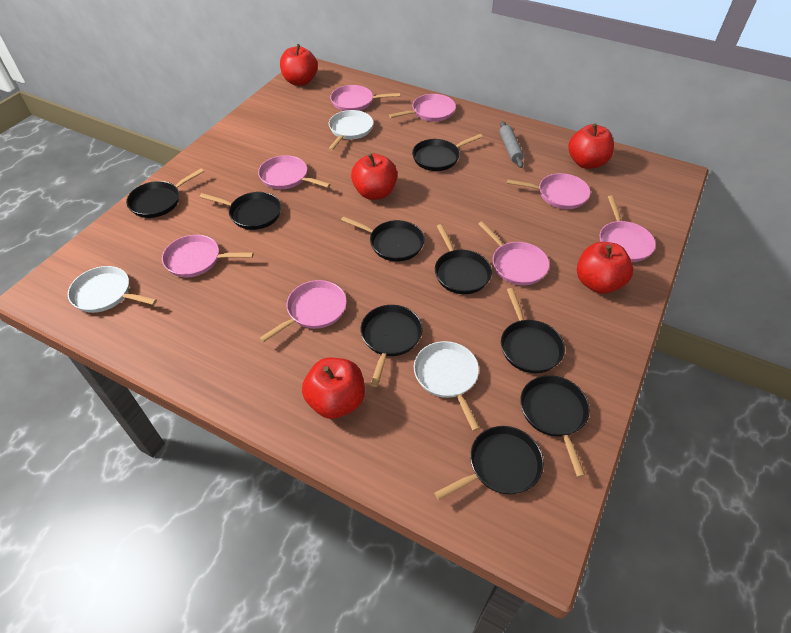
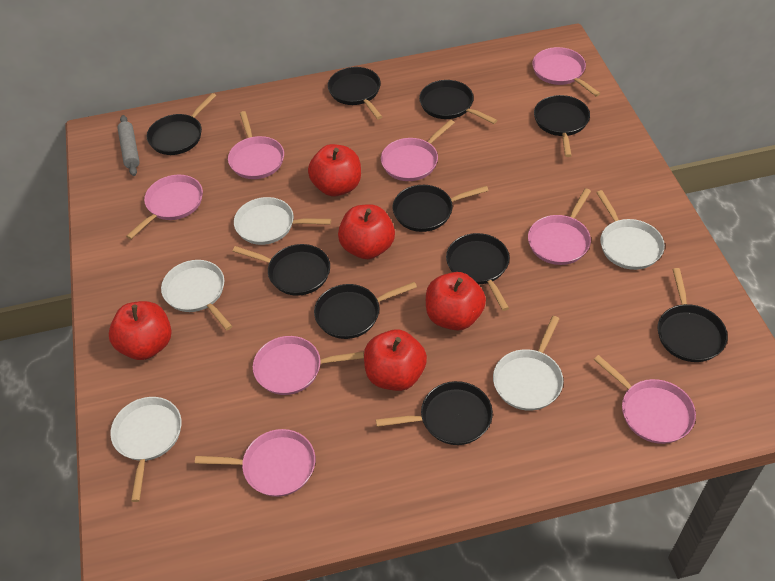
black pan: [126,168,204,218] [200,192,281,230] [341,216,424,261] [361,305,423,387] [412,134,483,171] [434,426,544,500] [435,224,492,294] [501,288,565,373] [520,375,590,477] = 9 -> [147,93,216,155] [233,244,330,296] [314,282,417,339] [328,67,382,119] [376,381,493,445] [393,185,489,232] [419,80,497,124] [446,233,509,311] [534,95,590,157] [658,268,728,362] = 10
white pan: [68,266,157,313] [328,110,373,151] [414,341,480,431] = 3 -> [110,397,182,502] [161,260,232,330] [234,197,331,245] [493,316,563,411] [596,190,665,270] = 5

